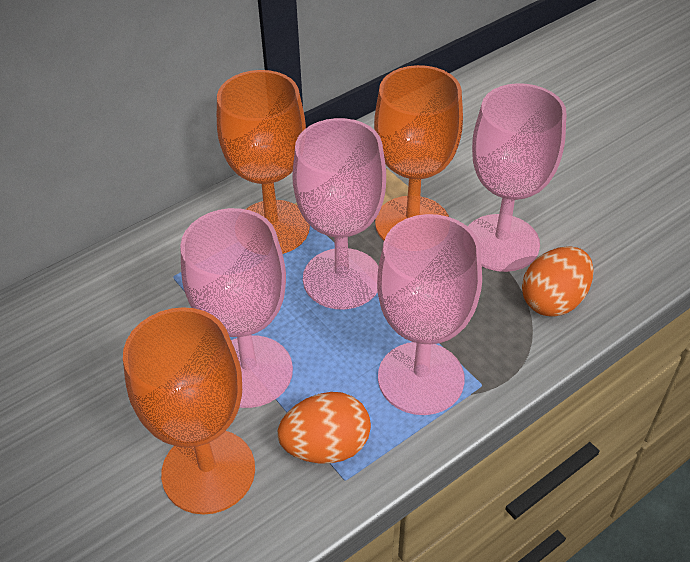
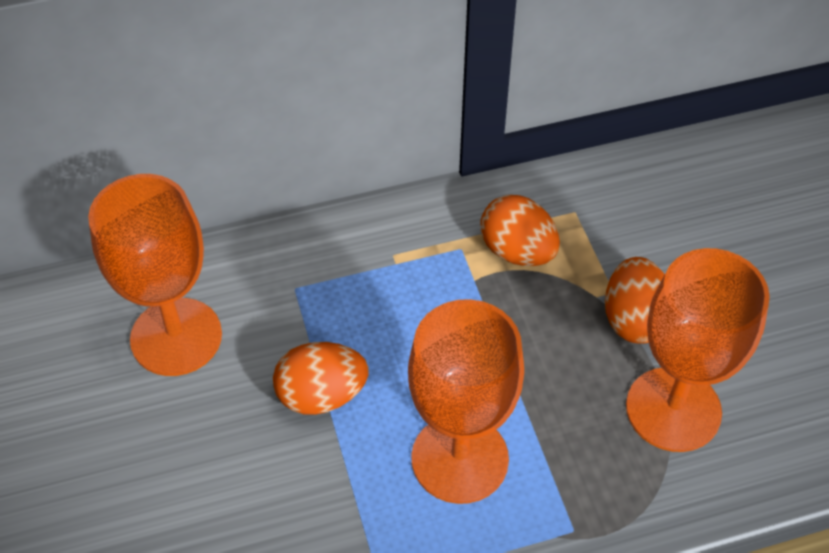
orange egg: [278,392,371,463] [522,246,594,317] = 2 -> [273,342,368,415] [480,195,560,266] [605,257,665,344] = 3
pink goblet: [180,208,293,408] [292,118,386,309] [377,214,482,415] [468,83,567,272] = 4 -> none = 0

